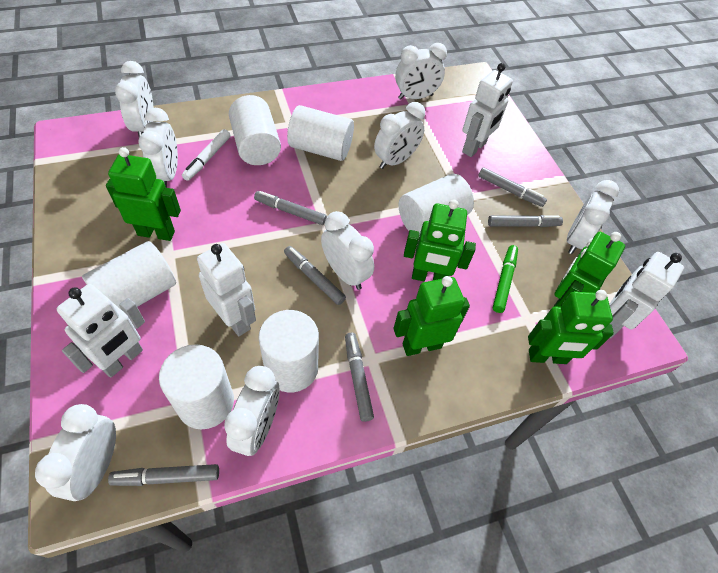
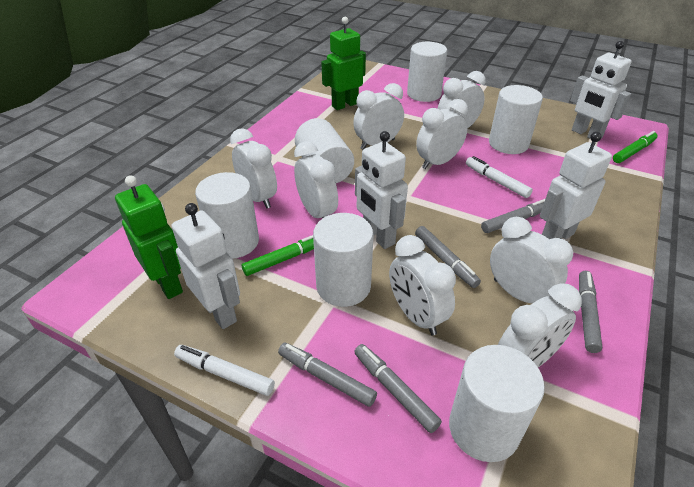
green marker: [493,245,518,313] = 1 -> [242,235,314,276] [613,131,658,163] = 2
green robot: [106,147,181,241] [393,276,470,356] [404,199,476,281] [528,290,614,364] [554,232,625,307] = 5 -> [115,175,183,299] [321,17,366,110] = 2
grey marker: [108,464,219,486] [254,191,327,225] [284,246,346,305] [345,333,374,422] [478,168,547,207] [488,215,563,227] = 6 -> [278,343,377,407] [354,344,442,433] [415,226,481,288] [481,199,545,233] [579,271,602,353] = 5
white marker: [182,129,231,181] = 1 -> [174,345,275,396] [466,156,533,198] = 2

